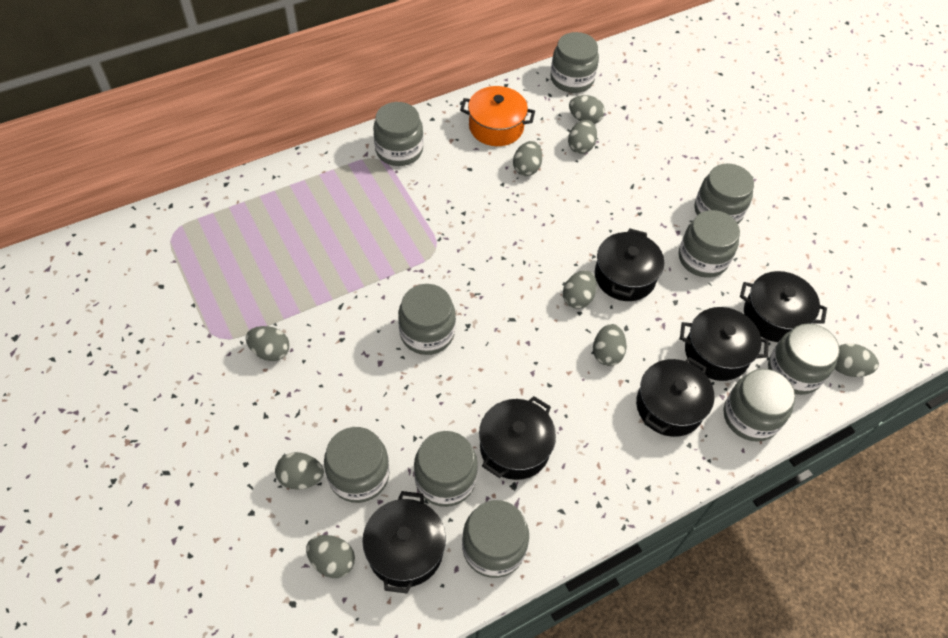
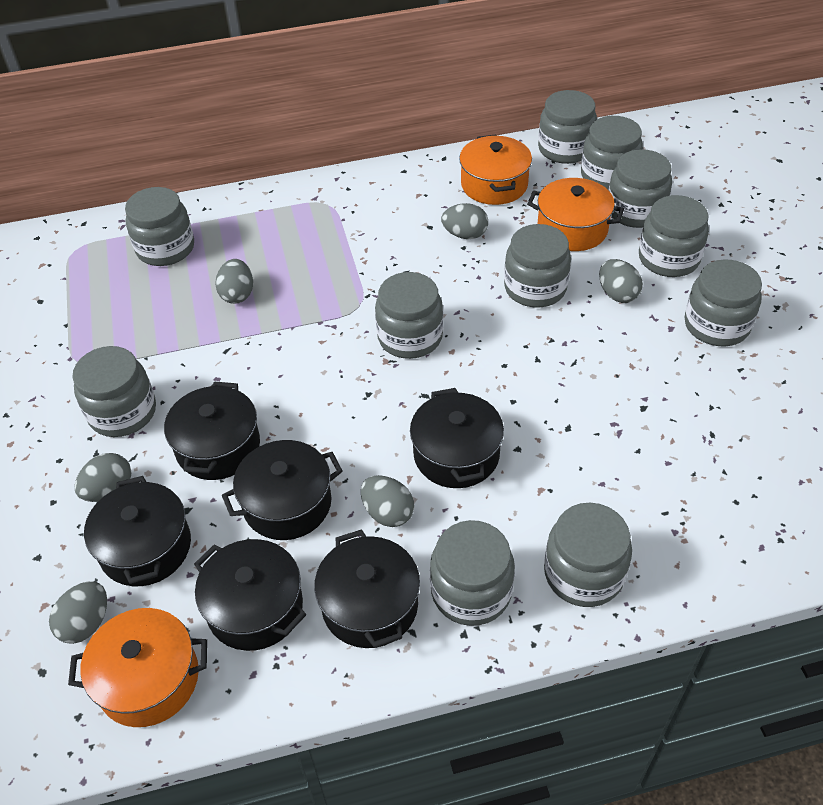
grey egg: [246,326,289,361] [275,452,324,490] [306,535,355,578] [513,141,543,176] [563,270,597,309] [568,120,597,154] [569,95,605,124] [593,324,627,366] [835,344,879,377] = 9 -> [49,581,107,644] [74,453,131,502] [215,259,253,304] [361,475,414,527] [441,203,488,239] [599,259,643,303] = 6
grey jar: [324,427,390,503] [373,102,423,166] [398,284,456,355] [414,431,478,507] [462,500,529,578] [550,32,599,93] [679,210,740,278] [695,163,754,224] [724,369,795,442] [768,323,840,395] = 10 -> [72,346,156,437] [125,187,194,266] [375,272,443,359] [430,520,515,626] [504,224,571,308] [538,90,597,164] [544,503,632,607] [581,116,643,190] [609,149,672,228] [639,195,709,277] [685,260,762,346] = 11
orange pot: [460,86,535,146] = 1 -> [68,608,207,727] [459,134,532,205] [527,178,624,251] = 3

